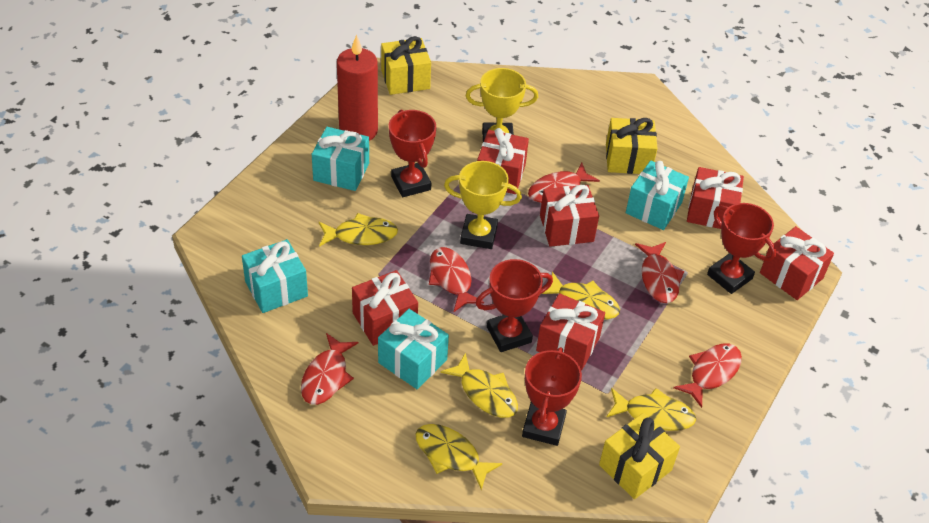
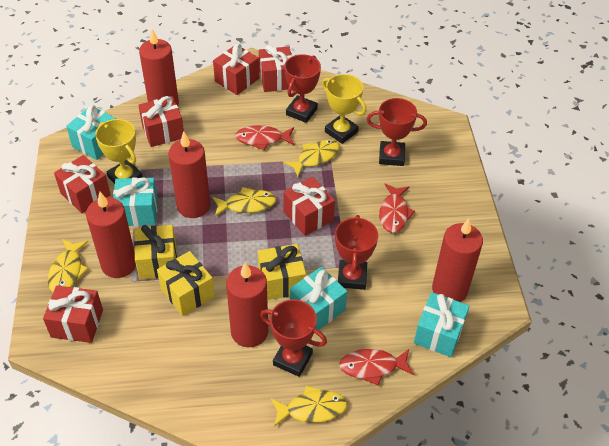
red candle: [337,35,378,141] = 1 -> [86,192,136,278] [139,29,179,106] [168,131,210,218] [226,262,268,347] [432,219,483,302] = 5
red fish: [301,333,358,405] [429,247,484,312] [528,163,600,203] [635,242,684,303] [673,343,742,408] = 5 -> [235,125,294,150] [339,349,414,386] [379,184,415,233] = 3
yellow fish: [319,213,398,247] [416,424,502,490] [440,353,518,418] [542,272,620,319] [607,388,696,431] = 5 -> [48,239,88,292] [212,187,276,217] [271,385,347,427] [283,140,340,177] = 4

